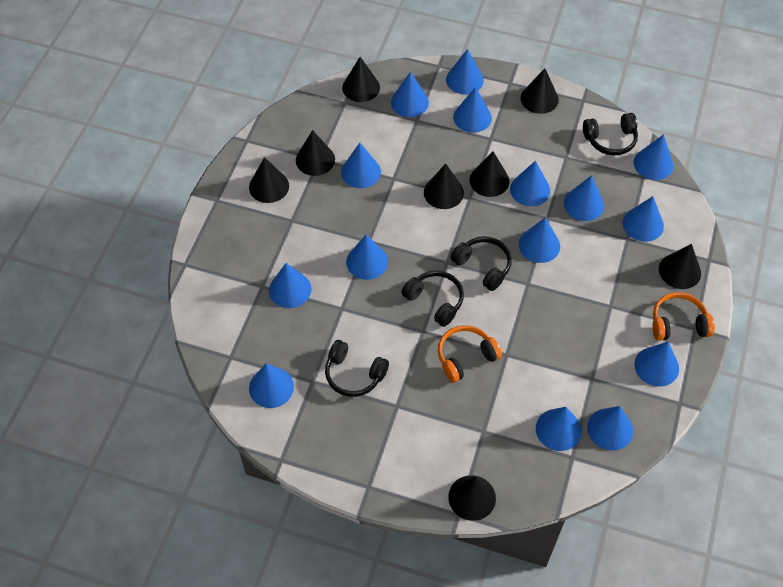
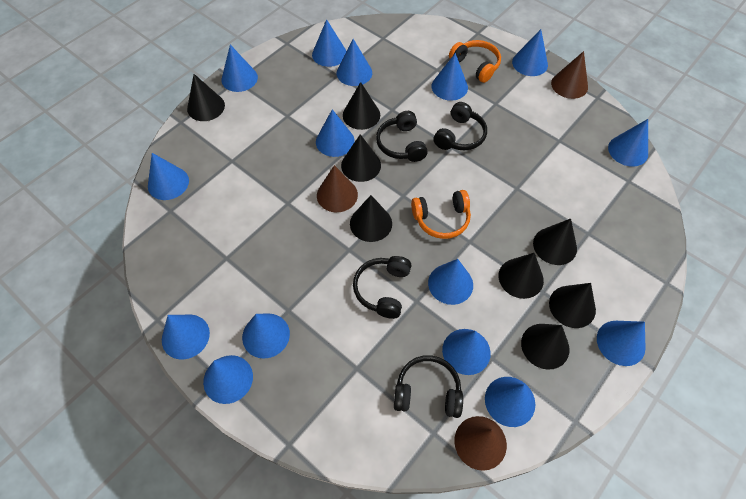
brown cone: none = 0 -> [317,165,358,212] [454,416,507,471] [551,51,588,99] = 3

